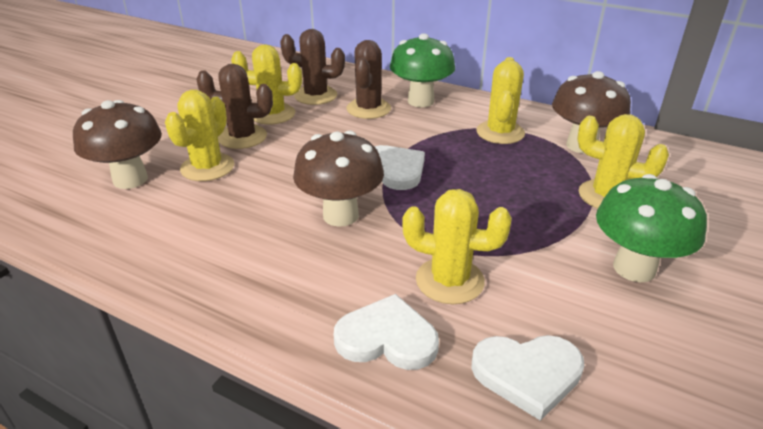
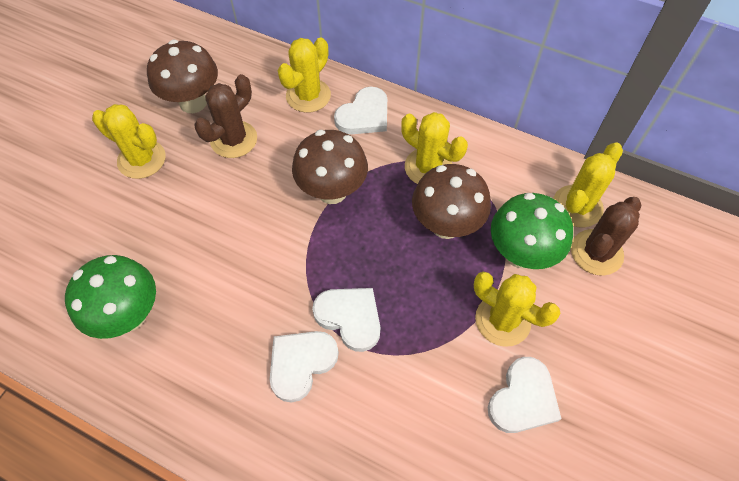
brown cactus: [196,64,273,149] [280,29,345,105] [346,40,391,119] = 3 -> [194,74,257,158] [571,197,641,276] = 2
white heart: [334,294,439,370] [374,145,425,190] [471,335,585,421] = 3 -> [269,331,339,403] [312,288,380,352] [334,87,387,134] [488,357,561,433] = 4

